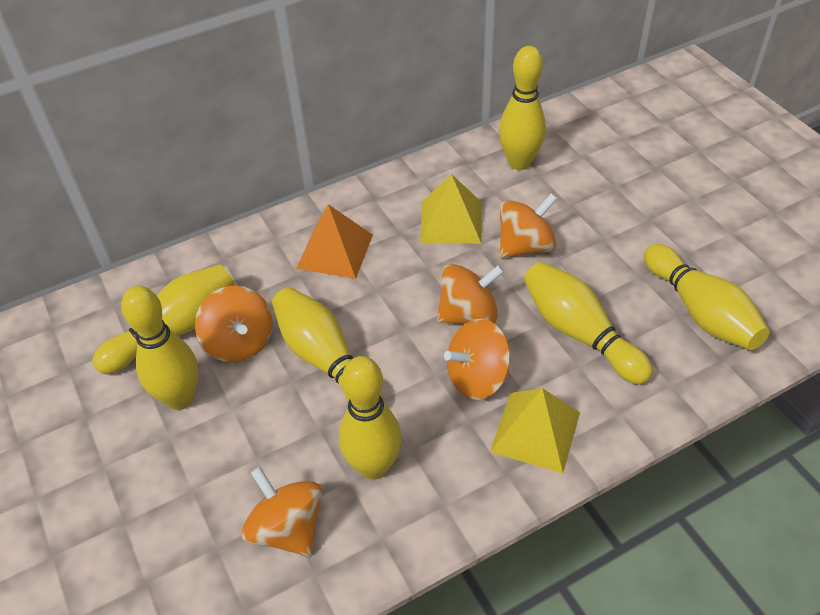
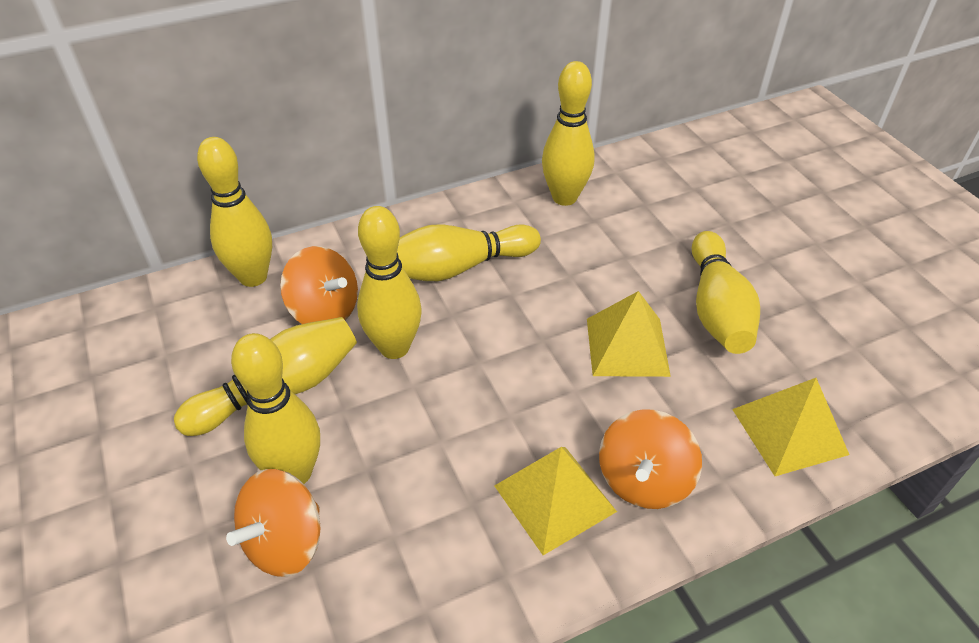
orange pyramid: [296,204,373,279] = 1 -> none = 0
orange spinning top: [195,286,273,363] [242,467,322,557] [437,264,504,324] [444,319,511,400] [500,193,557,258] = 5 -> [226,469,320,577] [280,246,358,324] [599,410,702,509] = 3
yellow pyramid: [420,174,481,244] [490,388,580,473] = 2 -> [494,447,617,555] [587,291,671,377] [732,378,849,476] = 3

